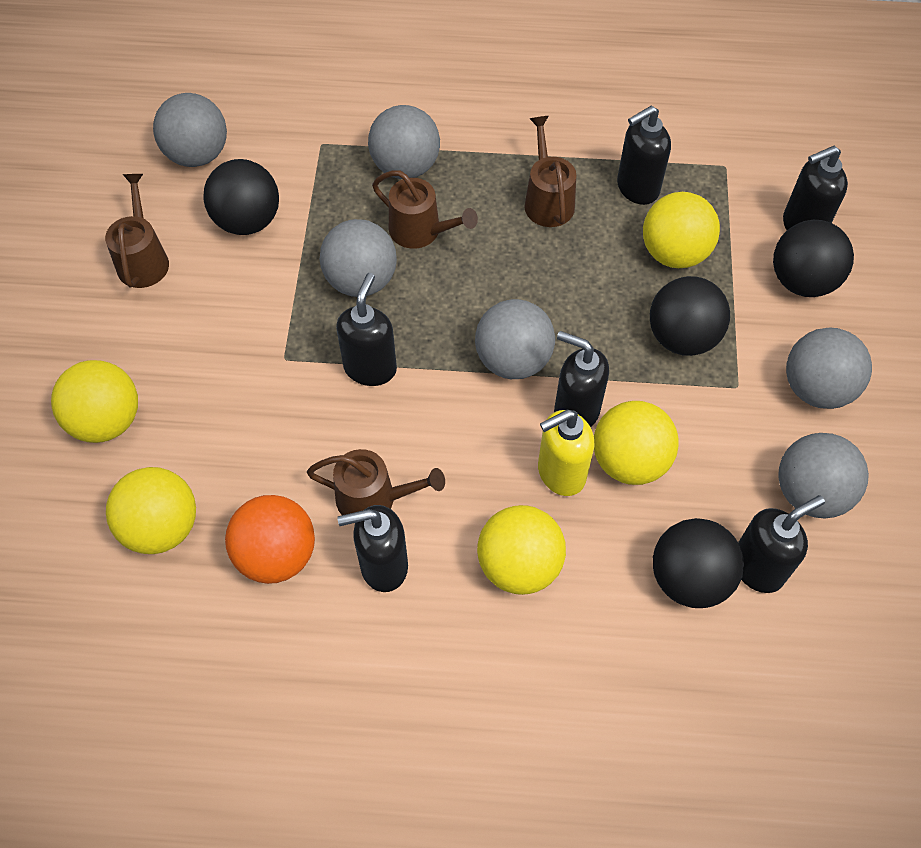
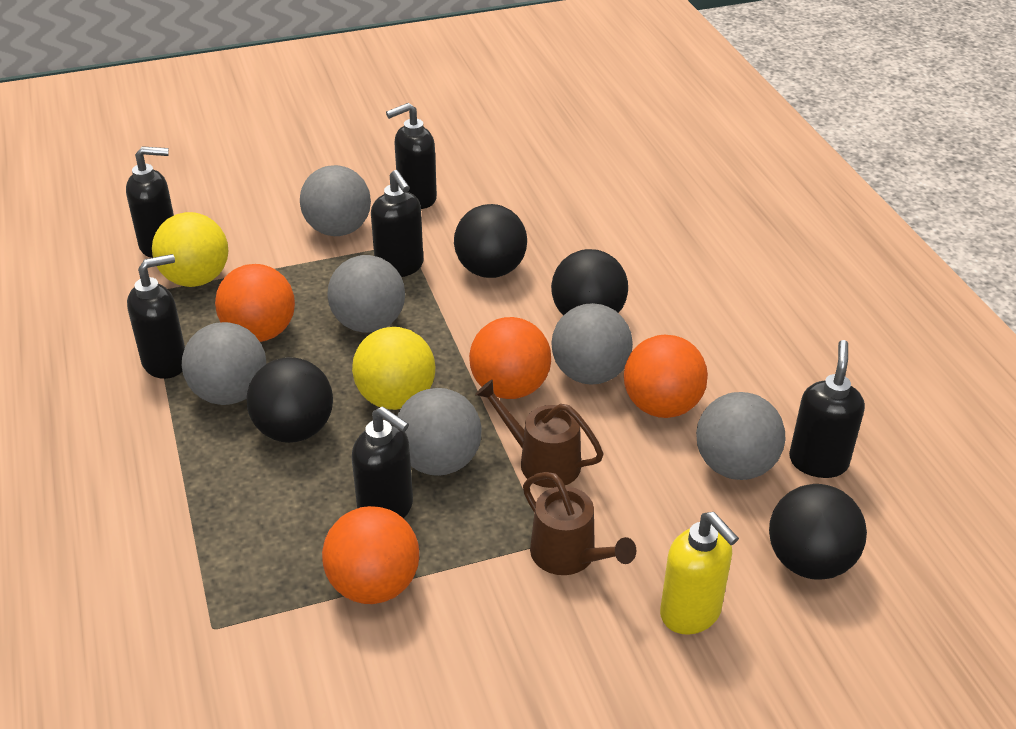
brown watering can: [105,174,169,288] [307,449,445,515] [372,170,478,249] [524,116,576,227] = 4 -> [475,380,604,488] [523,472,636,575] = 2
orange ball: [225,495,315,584] = 1 -> [215,264,295,342] [322,506,419,604] [469,317,551,399] [624,334,708,418] = 4
yellow ball: [51,360,138,443] [106,467,196,554] [477,505,566,595] [594,401,679,485] [643,192,720,268] = 5 -> [152,212,228,287] [352,327,435,410] = 2

